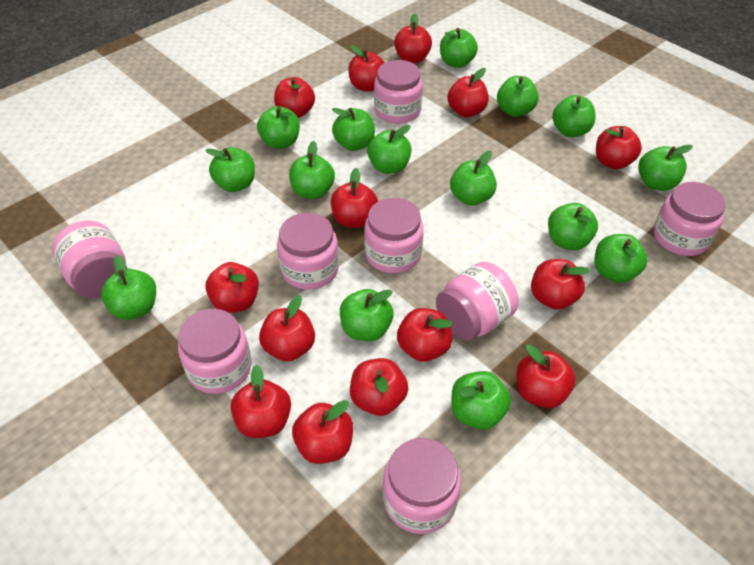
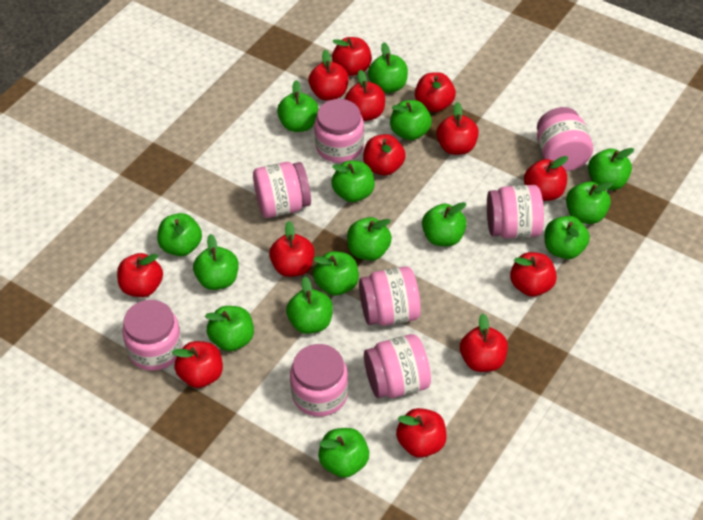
red apple: [205,262,259,313] [231,364,291,438] [259,295,315,362] [274,77,315,118] [292,400,353,464] [331,168,378,228] [348,45,385,92] [350,358,408,416] [394,13,432,63] [397,308,453,362] [448,68,489,117] [516,344,576,408] [531,259,590,310] [596,126,642,169] = 14 -> [117,253,163,297] [172,341,223,388] [269,221,315,277] [308,50,349,101] [332,37,372,76] [345,70,385,121] [363,134,406,176] [396,408,446,458] [415,72,456,112] [436,102,479,155] [460,314,508,372] [510,252,557,297] [524,156,568,201] = 13

